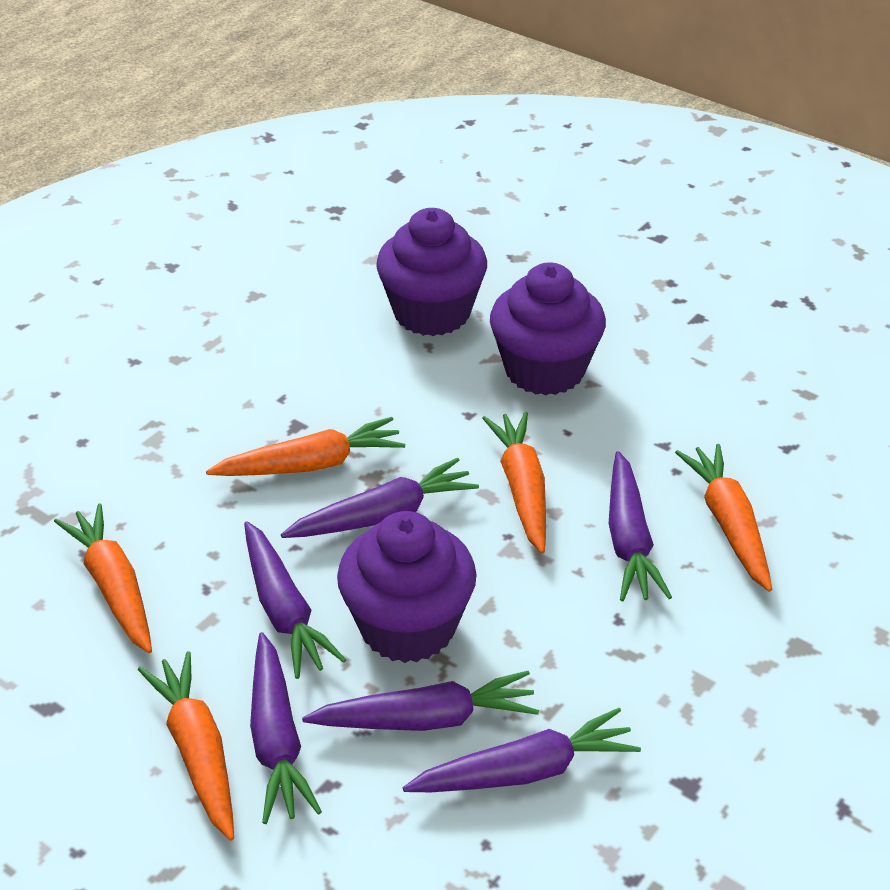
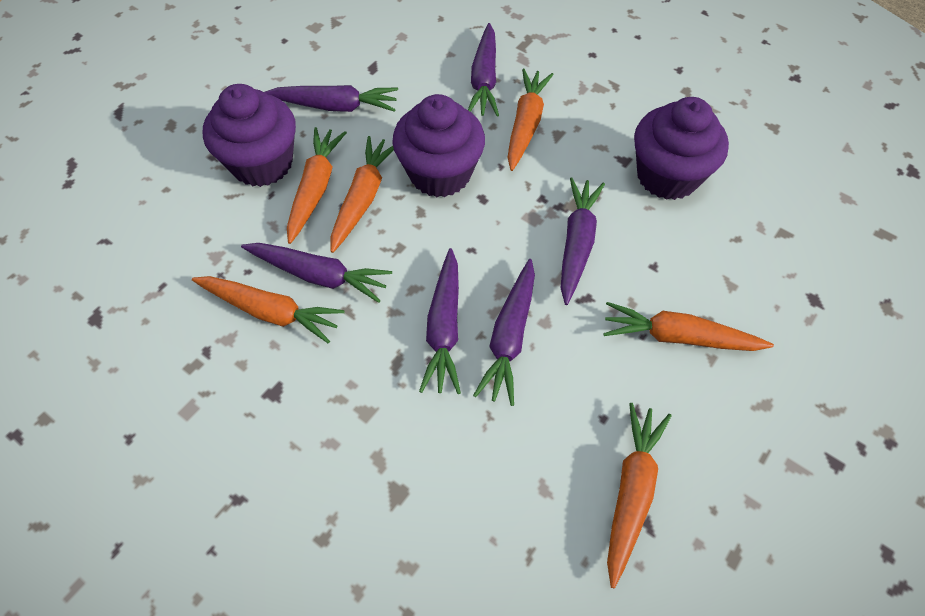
orange carrot: [54,503,152,653] [138,652,234,841] [206,417,405,476] [482,412,546,554] [675,444,772,592] = 5 -> [192,276,345,344] [287,127,347,244] [331,136,394,253] [508,69,553,171] [603,302,774,351] [607,403,672,588] = 6

